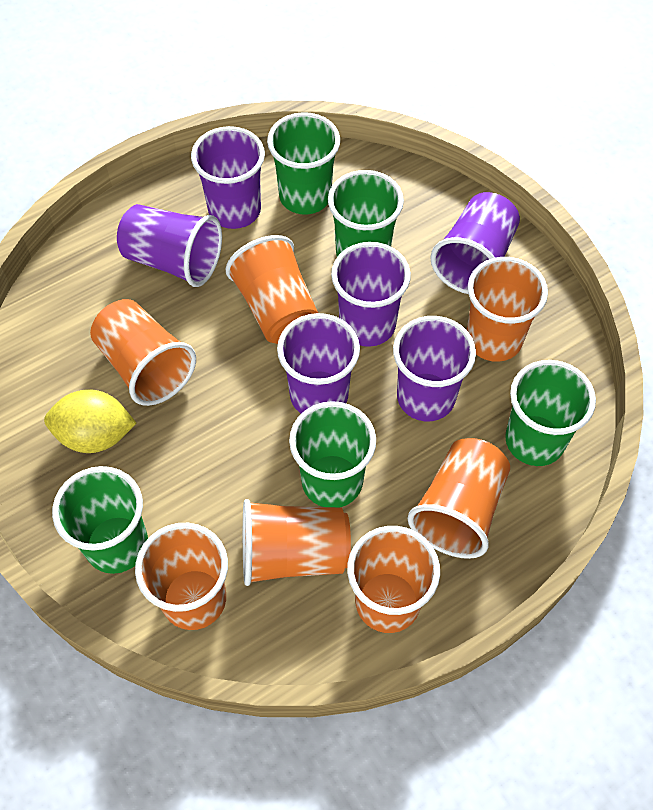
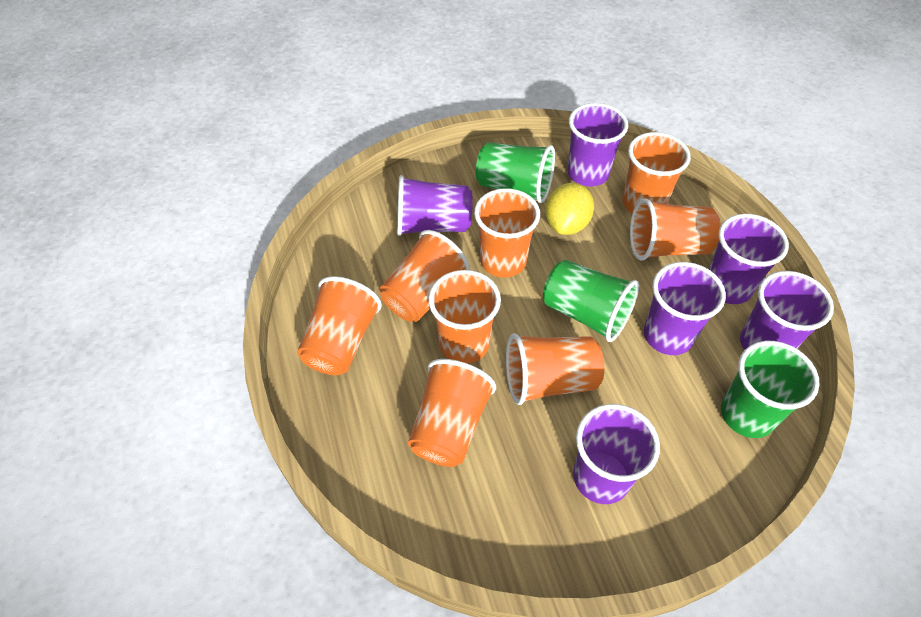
green cup: [52,466,148,574] [267,112,340,215] [289,401,376,507] [328,170,404,257] [505,360,596,466] = 5 -> [476,142,555,203] [543,260,639,342] [721,341,820,438] = 3
orange cup: [90,299,196,406] [135,523,228,630] [226,235,318,344] [243,499,351,586] [347,526,440,633] [408,438,510,559] [467,257,548,362] = 7 -> [297,276,382,375] [380,230,470,322] [408,359,496,467] [428,270,501,364] [474,188,540,278] [506,333,604,405] [622,132,691,214] [630,198,721,260] = 8

